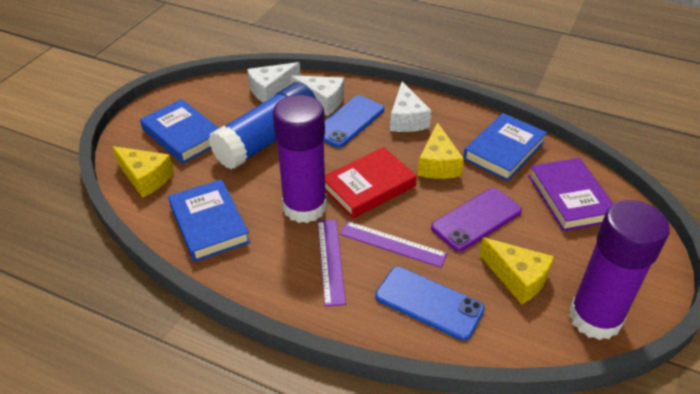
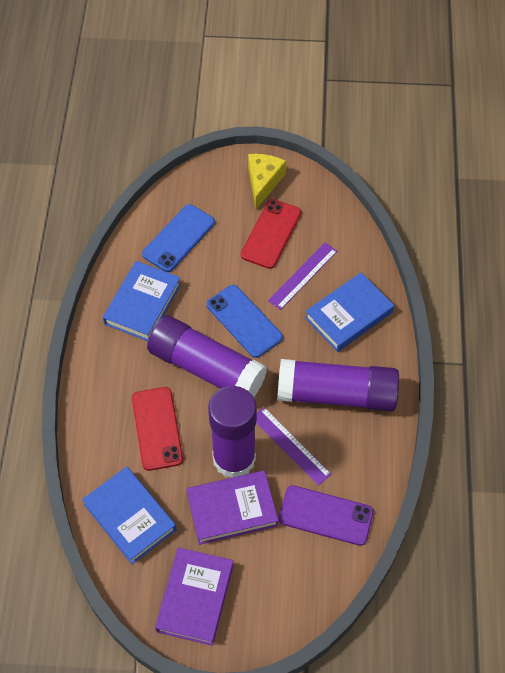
blue glue stick: [208,82,316,170] = 1 -> none = 0
purple book: [528,158,613,231] = 1 -> [155,547,234,646] [186,470,279,545] = 2
purple glue stick: [272,95,327,223] [569,200,670,340] = 2 -> [147,315,267,397] [208,386,257,478] [277,359,399,411] = 3
red book: [325,147,417,219] = 1 -> none = 0
red phone: none = 0 -> [132,387,183,471] [241,199,301,269] = 2
white cheese: [247,62,301,103] [290,75,344,116] [390,82,432,132] = 3 -> none = 0
yellow cheese: [112,146,174,198] [418,122,464,179] [479,237,554,305] = 3 -> [248,154,286,209] = 1

